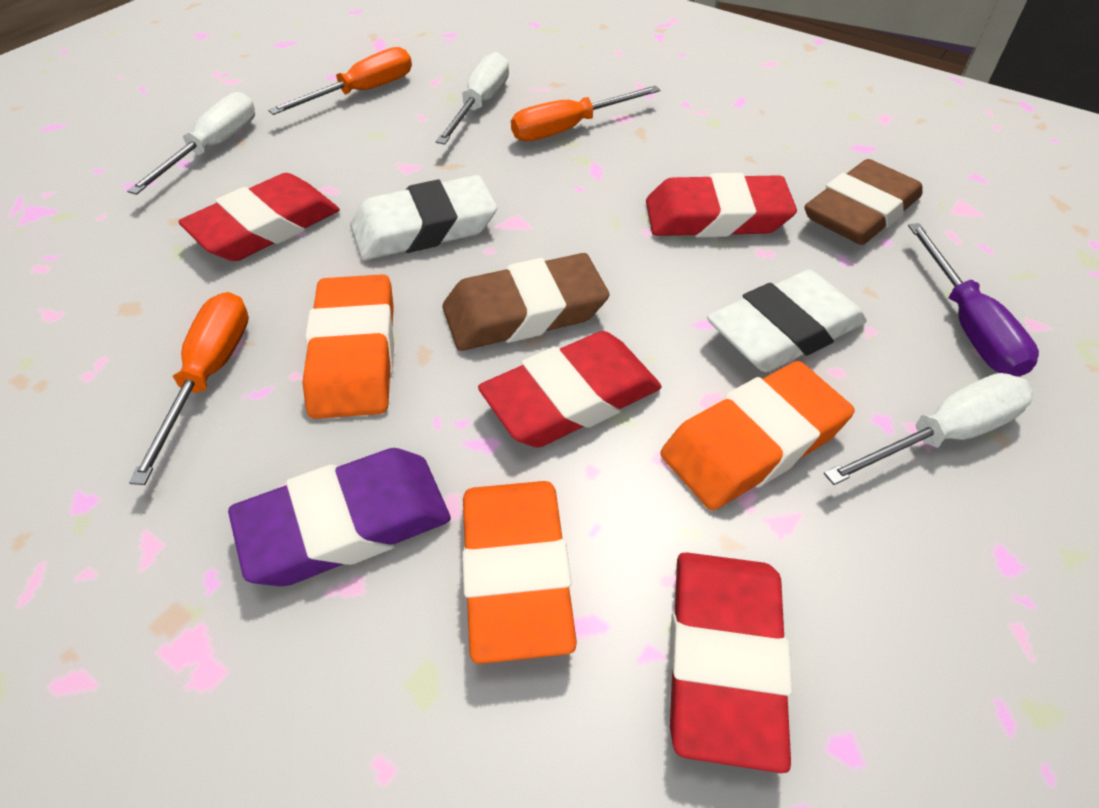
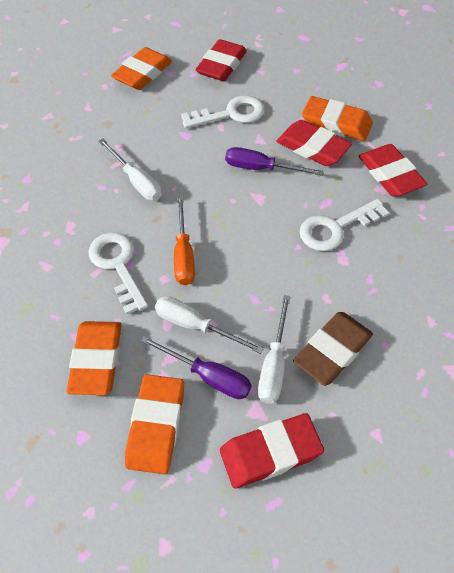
brown eraser: [442,253,609,351] [804,159,922,245] = 2 -> [293,312,373,386] = 1
orange eraser: [302,274,394,419] [462,481,577,664] [660,361,855,510] = 3 -> [67,321,121,395] [111,47,172,90] [125,374,184,475] [302,96,373,141] = 4
orange screwdriver: [129,292,249,485] [268,47,412,115] [511,86,660,141] = 3 -> [174,196,195,285] = 1
purple eraser: [228,448,451,586] = 1 -> none = 0
purple screwdriver: [908,223,1039,377] = 1 -> [141,336,252,399] [225,147,324,176] = 2
white eraser: [350,175,497,260] [707,270,867,372] = 2 -> none = 0
white key: none = 0 -> [88,232,148,315] [181,96,265,129] [300,199,389,251] = 3

